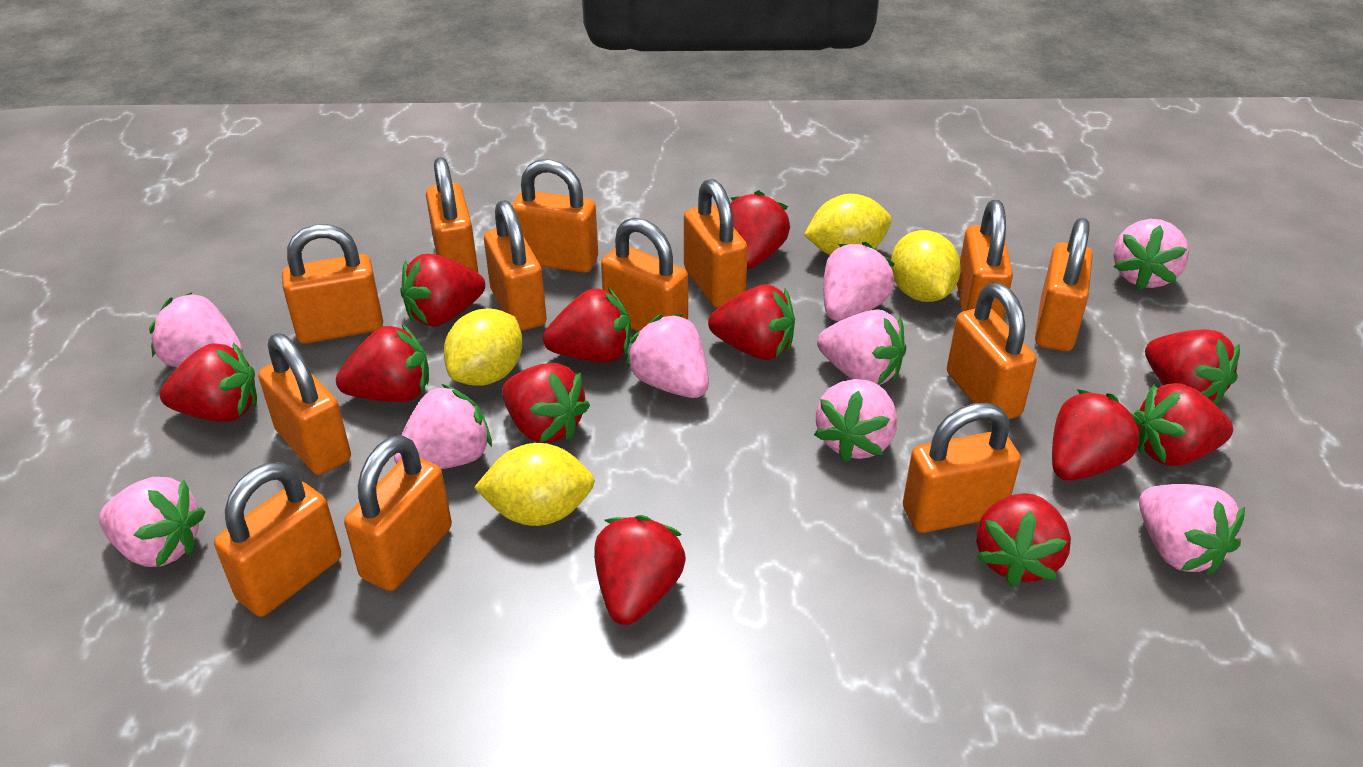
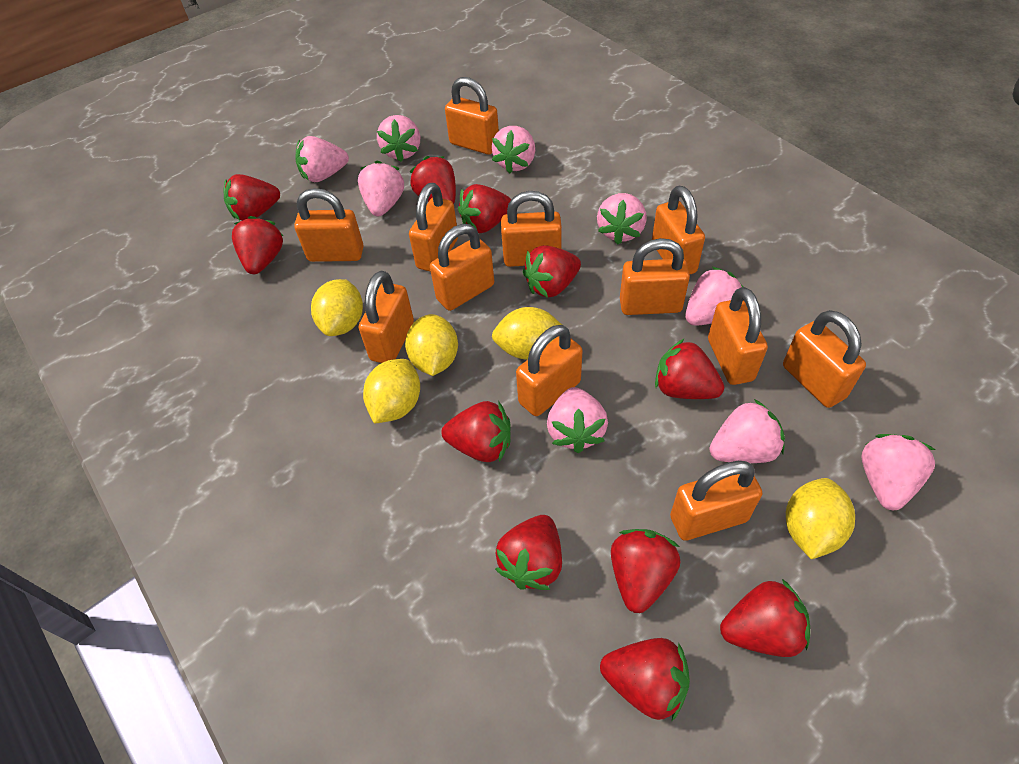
orange padlock: [214,462,341,617] [258,333,351,475] [282,224,383,344] [344,435,452,591] [426,157,478,273] [484,200,546,331] [512,159,598,273] [601,218,688,332] [684,179,748,308] [903,403,1021,533] [947,283,1036,423] [957,200,1013,320] [1035,218,1093,351] = 13 -> [294,188,364,262] [359,271,414,363] [409,183,458,272] [430,224,494,311] [445,77,499,155] [501,191,562,267] [516,325,583,416] [620,238,690,315] [652,186,705,275] [670,461,762,541] [708,287,768,385] [783,310,866,408] = 12
red strawberry: [160,342,257,422] [336,324,429,402] [400,254,485,327] [502,363,590,443] [543,288,631,363] [594,515,686,625] [708,284,795,360] [730,190,790,269] [976,493,1071,587] [1052,389,1143,481] [1134,383,1233,466] [1145,329,1240,405] = 12 -> [224,174,280,221] [232,216,283,274] [410,156,456,204] [441,401,511,462] [458,184,511,233] [495,515,562,590] [523,245,581,298] [600,638,690,721] [611,529,681,613] [655,339,724,399] [720,579,810,657] = 11
yellow lemon: [444,308,523,386] [474,443,595,526] [804,194,891,255] [891,230,961,302] = 4 -> [311,279,363,336] [363,359,420,424] [405,314,458,376] [492,307,562,360] [786,478,855,559] = 5

